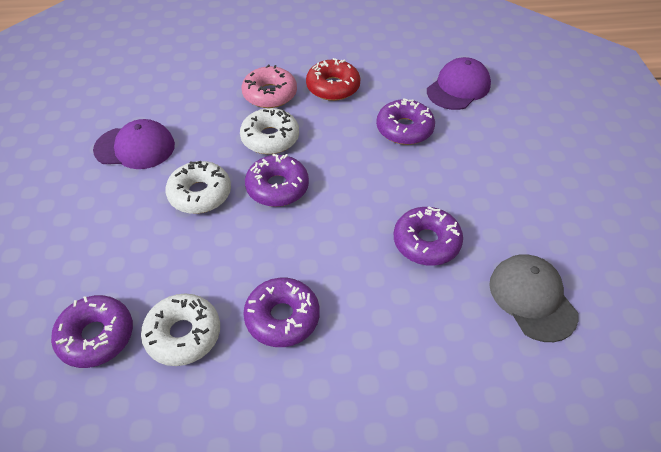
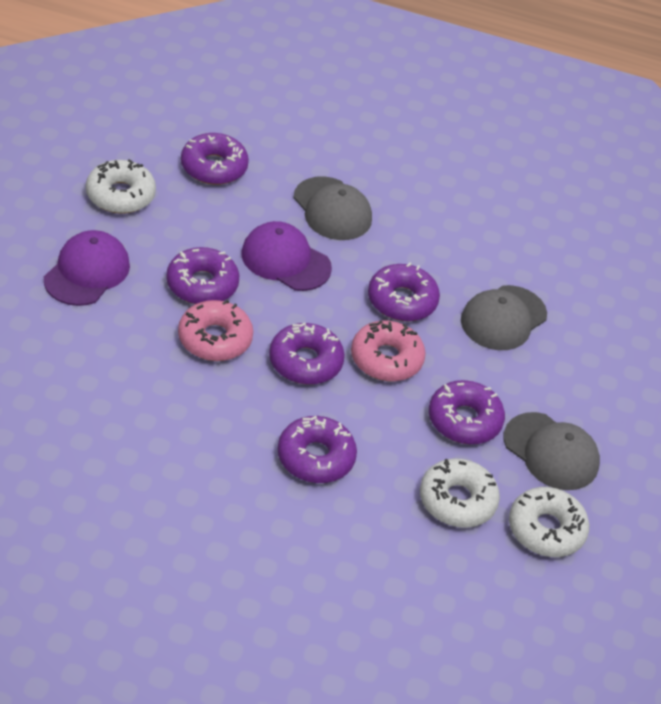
grey cap: [489,254,579,342] = 1 -> [293,177,372,240] [461,285,547,350] [504,412,600,490] = 3
pink donut: [242,64,297,108] = 1 -> [178,300,253,361] [351,320,426,381] = 2
purple donut: [51,295,133,368] [243,278,320,347] [245,154,309,207] [376,98,435,145] [394,206,463,266] = 5 -> [166,247,239,304] [181,133,249,185] [269,323,345,385] [278,416,357,483] [368,263,440,321] [429,380,505,444] = 6
red donut: [306,58,361,101] = 1 -> none = 0

